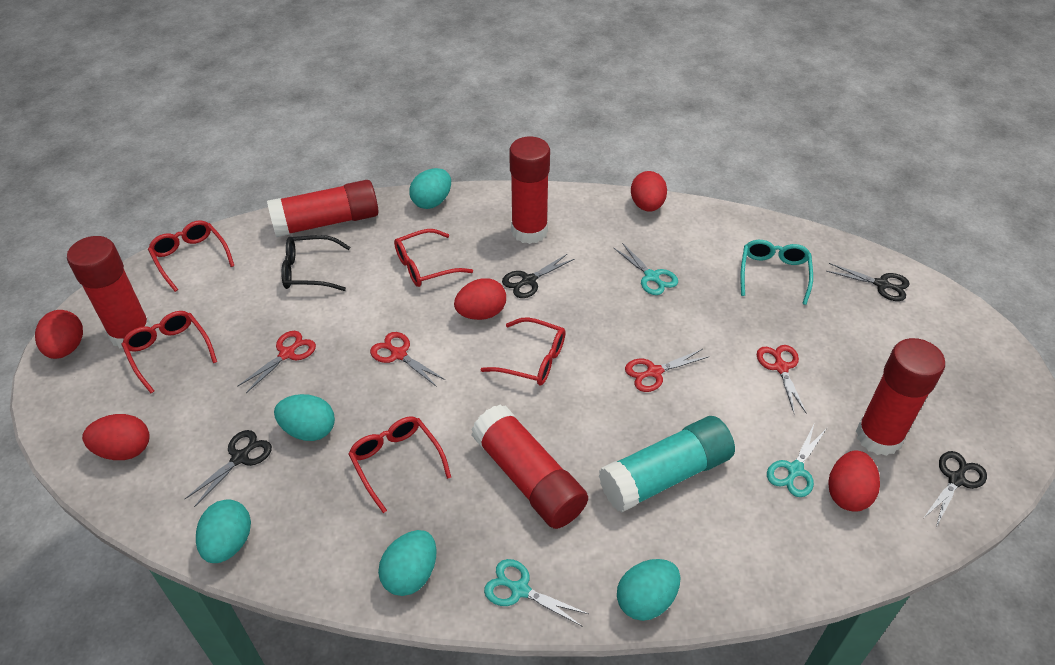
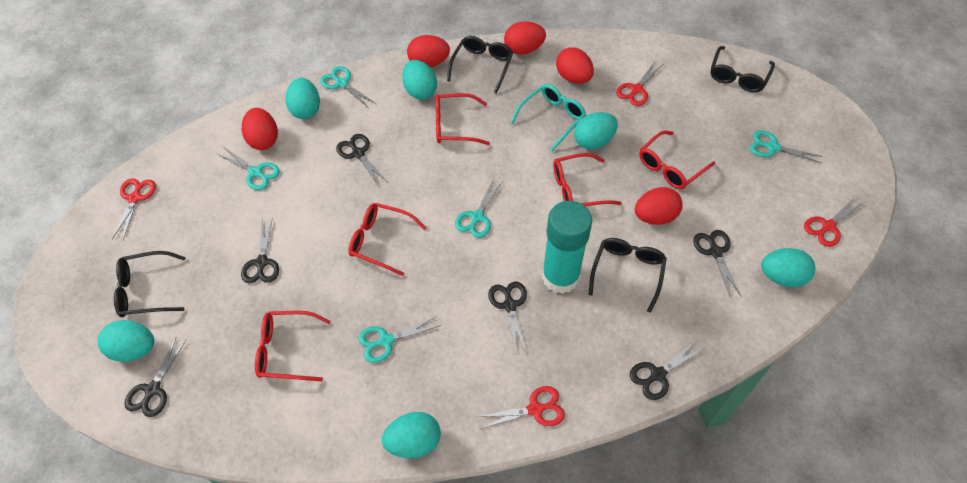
black glasses: [281,235,350,291] = 1 -> [114,251,186,317] [447,36,513,94] [589,238,667,313] [711,46,775,92] = 4
black scissors: [185,430,272,507] [502,253,574,298] [826,263,910,301] [924,451,987,527] = 4 -> [124,338,186,417] [241,217,279,283] [336,134,387,186] [488,281,527,354] [630,341,705,400] [693,230,741,298] = 6
red glue stick: [67,236,152,348] [267,180,378,237] [471,404,588,529] [509,137,550,244] [856,338,945,456] = 5 -> none = 0
turquoise egg: [196,499,251,563] [274,394,335,441] [378,530,437,596] [409,168,451,209] [617,559,681,621] = 5 -> [98,320,154,362] [285,78,320,119] [382,412,441,458] [402,60,437,100] [574,112,618,149] [761,248,815,287] = 6
turquoise scissors: [484,559,589,627] [614,243,678,295] [767,422,827,497] = 3 -> [217,147,280,190] [320,66,376,107] [358,316,441,363] [455,178,503,238] [750,130,823,163] = 5

